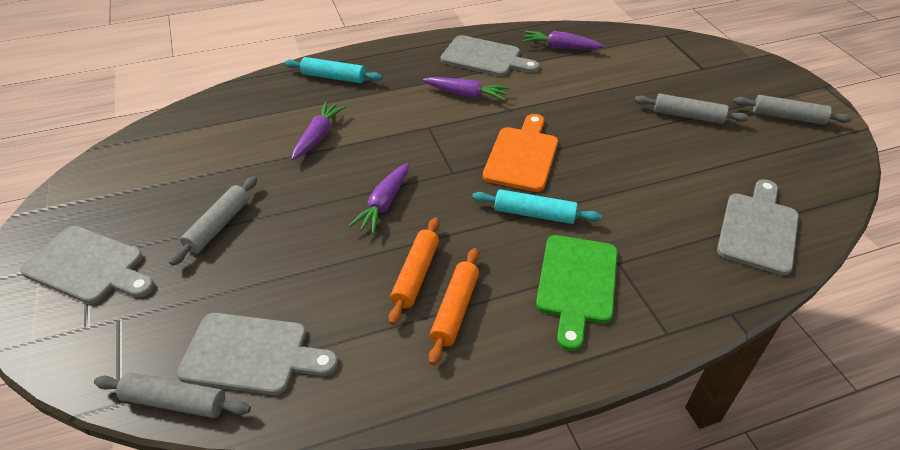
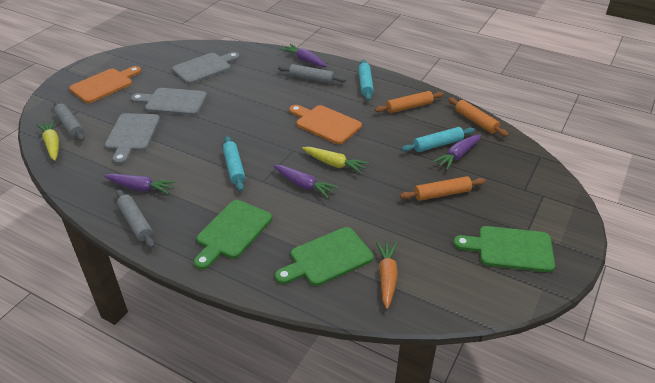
green cutting board: [536,235,618,351] = 1 -> [194,200,272,270] [275,227,374,286] [453,226,555,272] = 3
grey cutting board: [20,226,154,304] [177,313,338,395] [440,35,540,76] [717,179,799,275] = 4 -> [105,113,160,165] [131,88,207,115] [172,52,240,84] = 3
grey rolling pin: [94,372,251,418] [169,176,257,266] [635,94,749,124] [733,95,852,125] = 4 -> [53,101,85,141] [116,189,155,248] [278,64,346,84] = 3
orange carrot: none = 0 -> [376,241,398,309] = 1
orange cutting board: [483,114,558,192] = 1 -> [69,66,141,103] [289,105,362,144] = 2
orange rolling pin: [388,218,439,325] [429,248,479,365] = 2 -> [375,91,444,113] [400,176,486,201] [448,97,509,137] = 3
turquoise rolling pin: [285,57,382,83] [472,189,601,224] = 2 -> [223,136,245,191] [358,60,374,101] [401,127,475,152] = 3
yellow carrot: none = 0 -> [37,120,59,161] [302,147,369,174] = 2

